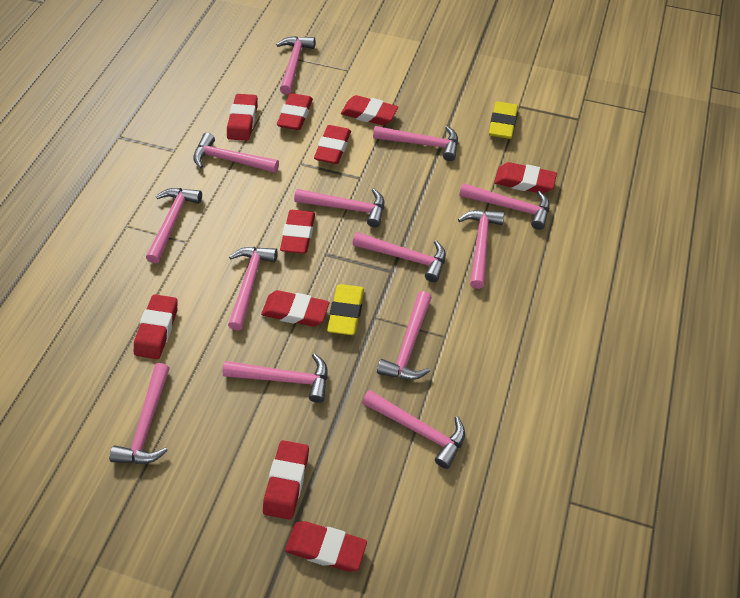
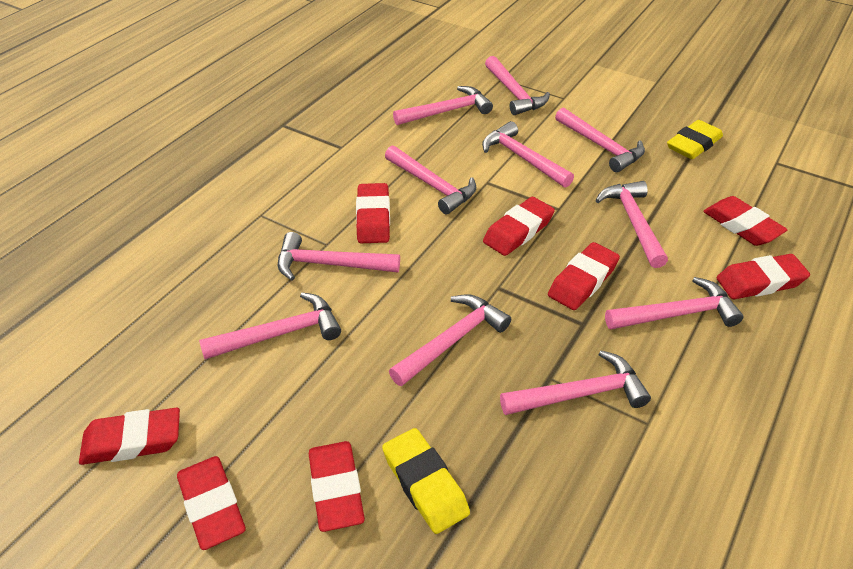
pink hammer: [109,363,170,464] [146,188,202,263] [193,133,279,173] [223,353,328,403] [228,247,278,331] [276,36,315,95] [294,189,384,227] [352,232,446,282] [362,390,465,469] [373,126,458,161] [377,291,432,380] [458,210,504,289] [459,183,550,230] = 13 -> [199,292,341,359] [278,232,400,281] [385,146,476,214] [389,294,511,386] [393,86,493,125] [482,121,574,188] [485,56,550,115] [500,350,651,415] [555,108,645,172] [596,181,668,268] [605,277,743,329] = 11
red eraser: [134,294,178,359] [227,94,258,141] [261,290,329,327] [263,440,309,520] [277,93,313,130] [280,210,315,253] [285,521,367,571] [314,125,351,164] [341,95,398,125] [494,162,557,194] = 10 -> [79,408,180,465] [177,456,246,550] [309,441,365,532] [356,183,390,243] [483,197,555,256] [548,242,620,310] [703,196,788,246] [717,254,810,299] = 8

